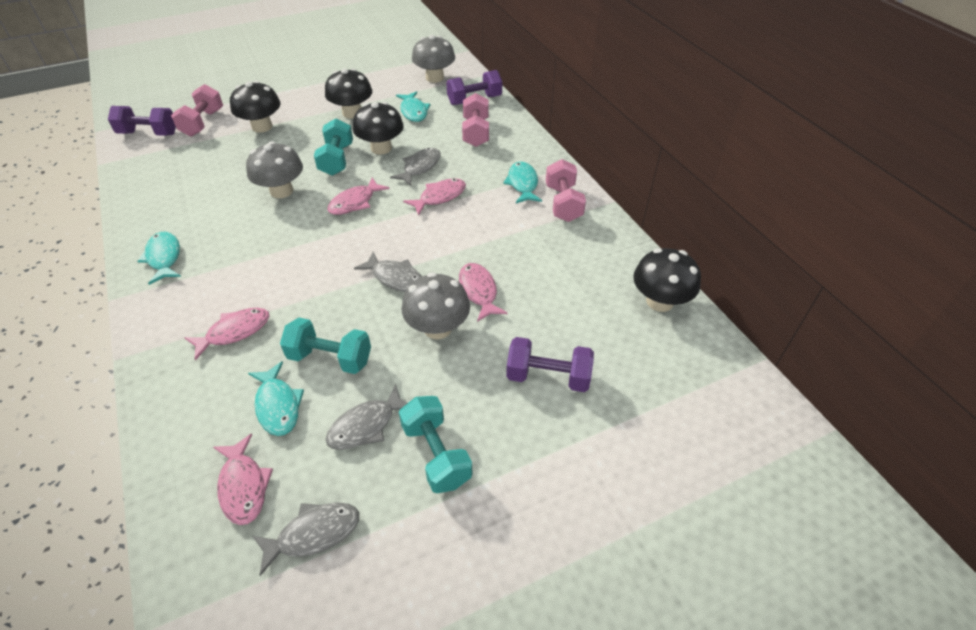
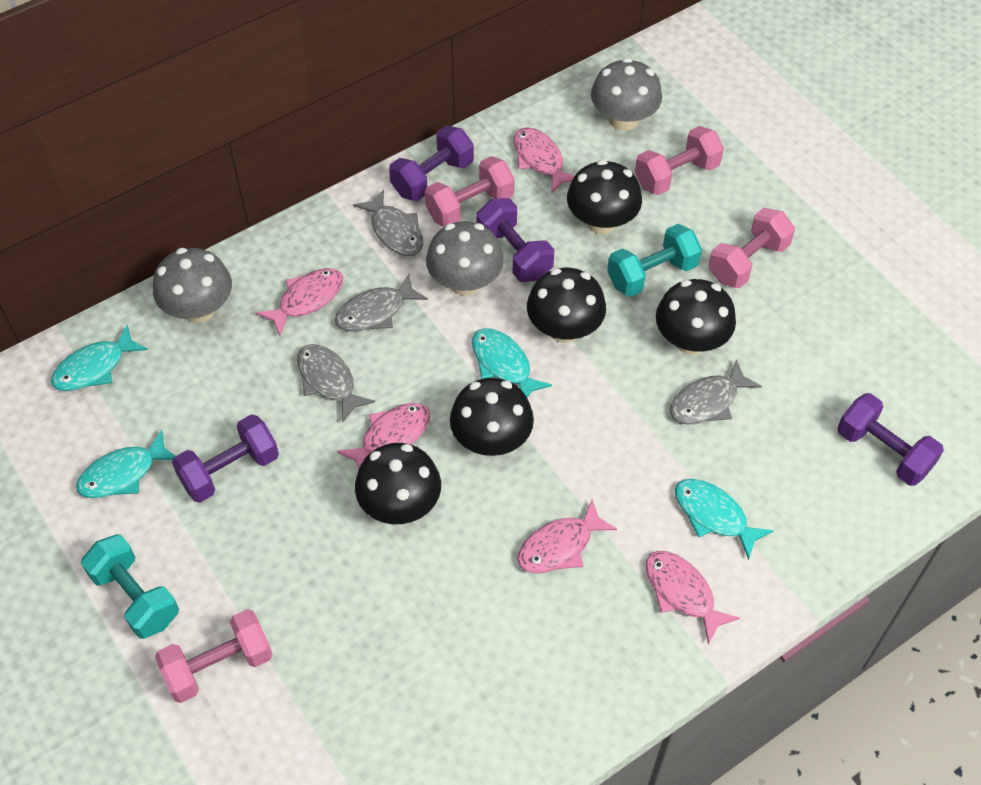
black mushroom: [230,81,281,133] [325,68,372,119] [353,102,404,155] [633,248,701,312] = 4 -> [355,443,441,524] [450,378,534,456] [527,268,606,343] [567,159,642,234] [656,279,736,355] = 5
pink dumbbell: [171,84,223,137] [462,93,489,147] [546,159,586,222] = 3 -> [155,609,273,703] [425,156,515,227] [635,126,724,195] [709,208,795,288] = 4
purple dumbbell: [108,106,176,136] [446,70,502,105] [506,337,594,392] = 3 -> [172,414,279,503] [389,126,474,201] [476,198,555,282] [837,393,944,486] = 4
turquoise dumbbell: [280,318,371,374] [314,118,353,176] [399,396,473,493] = 3 -> [81,535,179,639] [607,224,702,297] = 2

